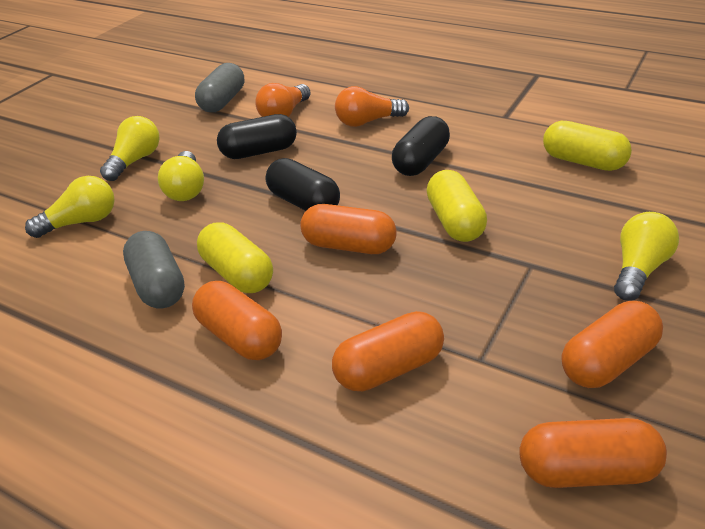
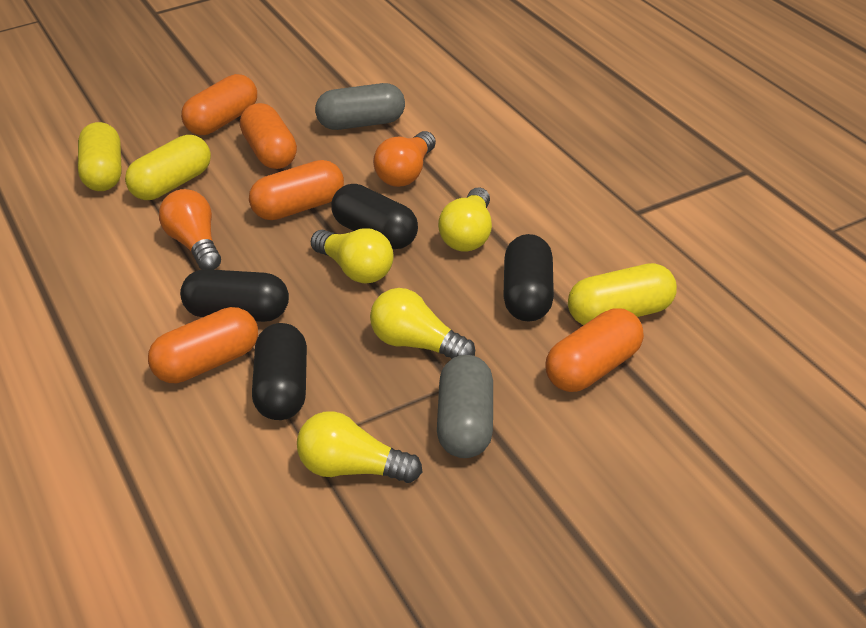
black capsule: [217,114,297,159] [266,158,340,211] [392,116,450,176] = 3 -> [180,269,289,322] [252,323,307,420] [332,184,418,249] [503,234,554,322] = 4

